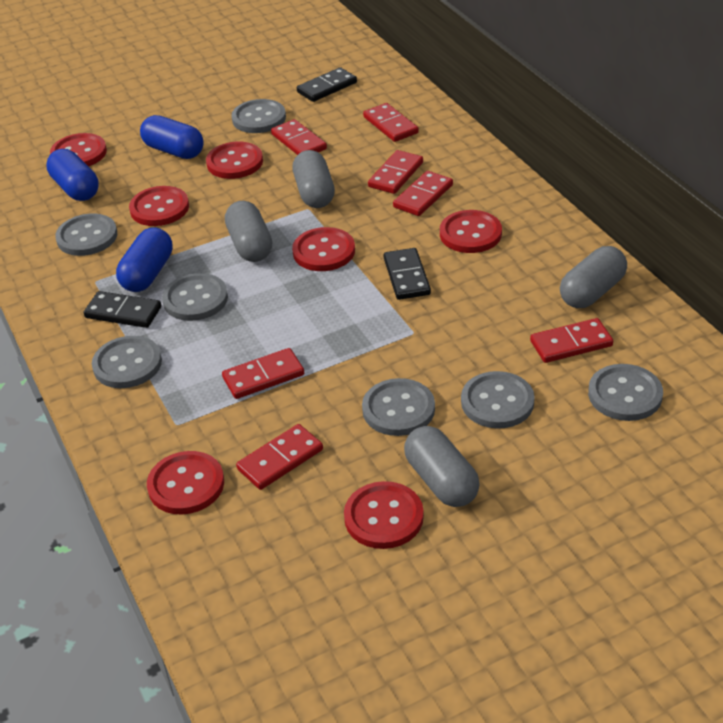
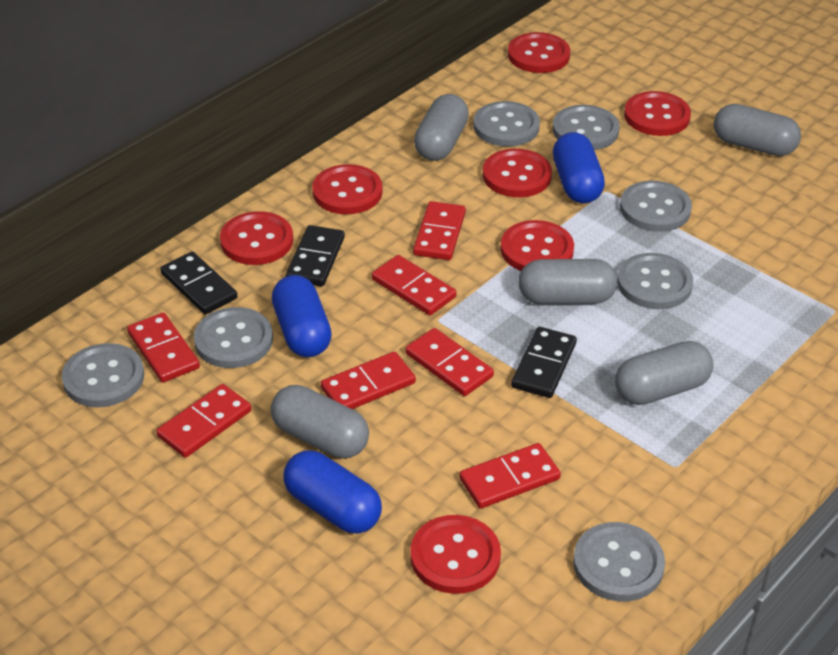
grey capsule: [225,201,272,262] [292,150,335,208] [404,426,480,507] [560,246,627,308] = 4 -> [271,385,369,458] [414,94,469,161] [518,259,617,304] [615,341,714,405] [714,104,801,156] = 5

